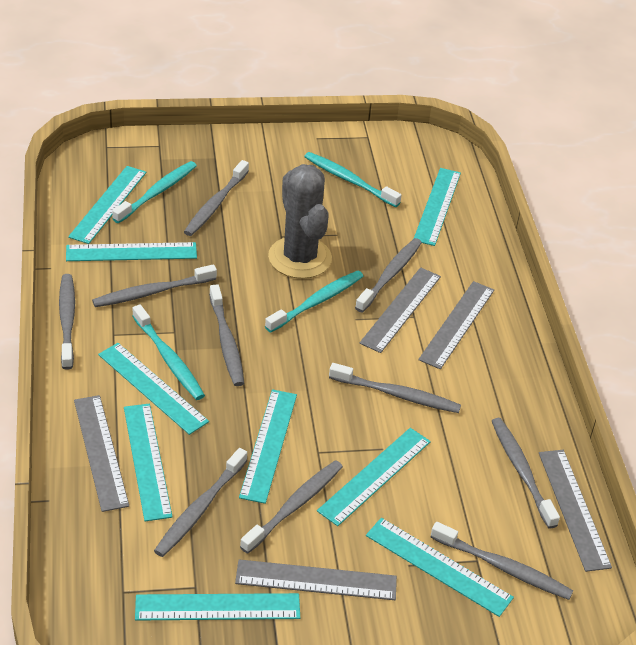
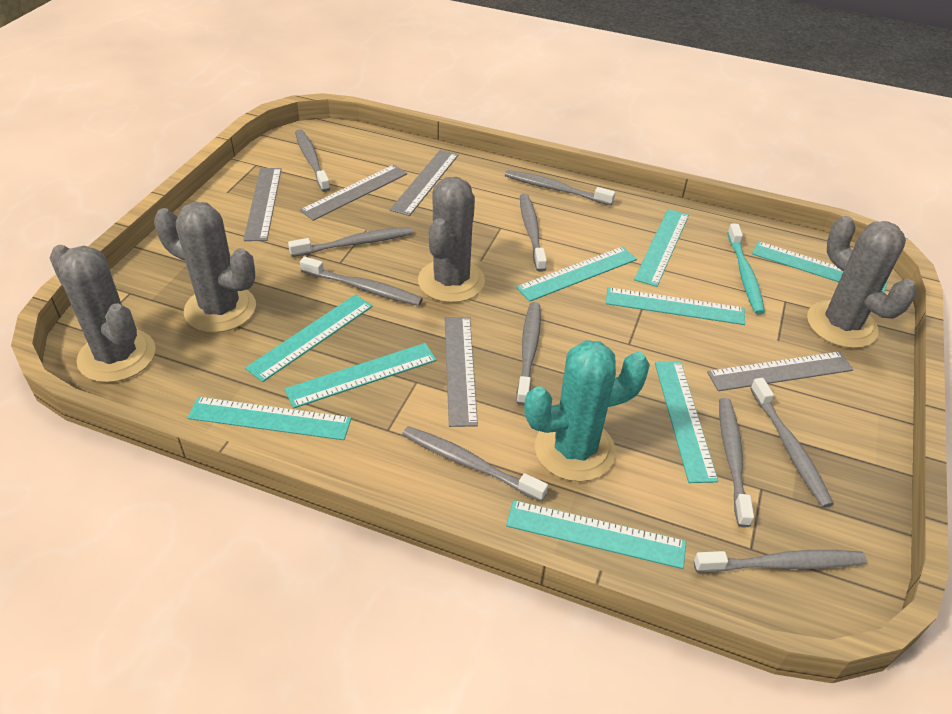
grey cactus: [268,164,332,279] = 1 -> [50,245,156,383] [154,202,256,333] [418,177,485,303] [807,216,916,348] = 4
turquoise cactus: none = 0 -> [524,340,650,482] = 1
turquoise toothbrush: [112,161,197,223] [132,304,205,400] [265,270,363,333] [304,152,401,207] = 4 -> [727,224,765,315] = 1

